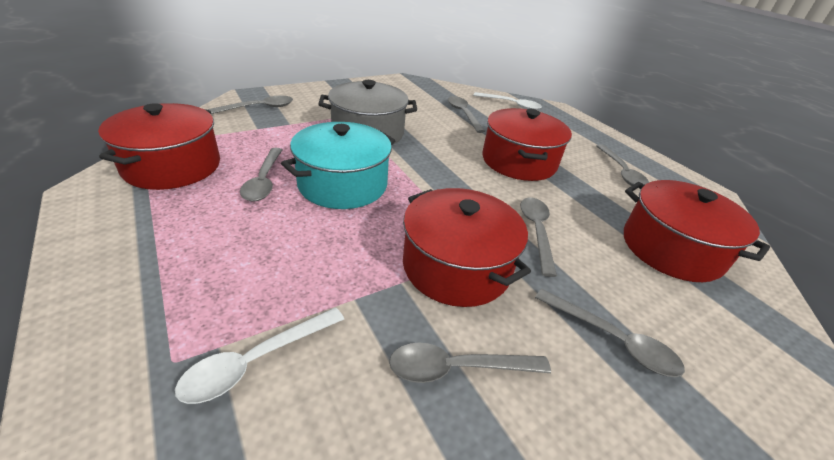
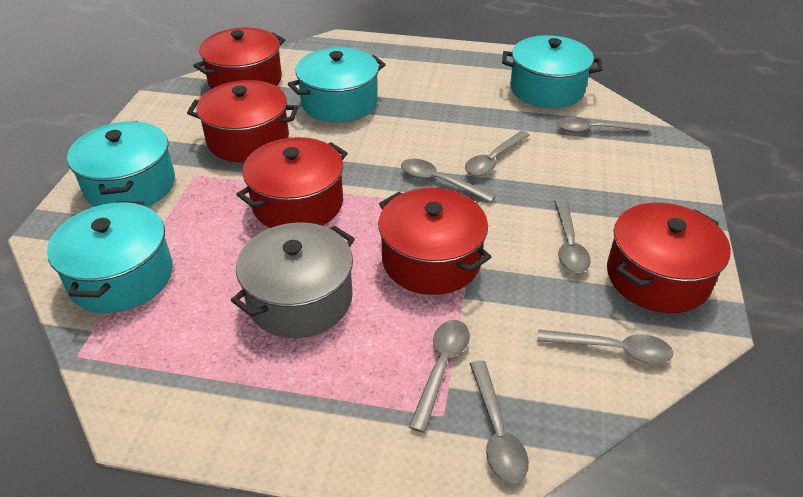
red pot: [98,103,220,190] [403,188,531,307] [482,108,572,181] [624,180,770,282] = 4 -> [187,80,298,162] [194,28,285,89] [236,137,348,228] [378,188,491,295] [607,203,731,313] = 5
turquoise pot: [281,122,395,209] = 1 -> [47,201,173,313] [67,121,175,207] [288,47,386,123] [502,35,602,108] = 4
white spoon: [175,307,344,404] [473,92,542,110] = 2 -> none = 0

